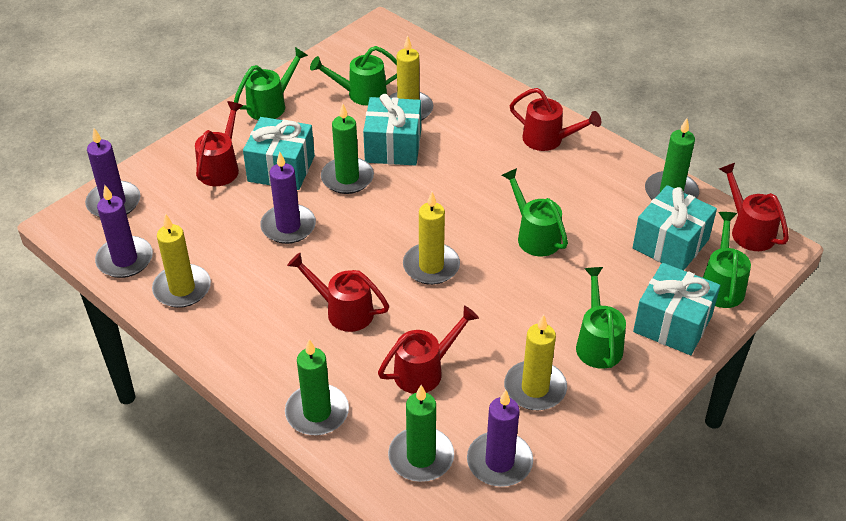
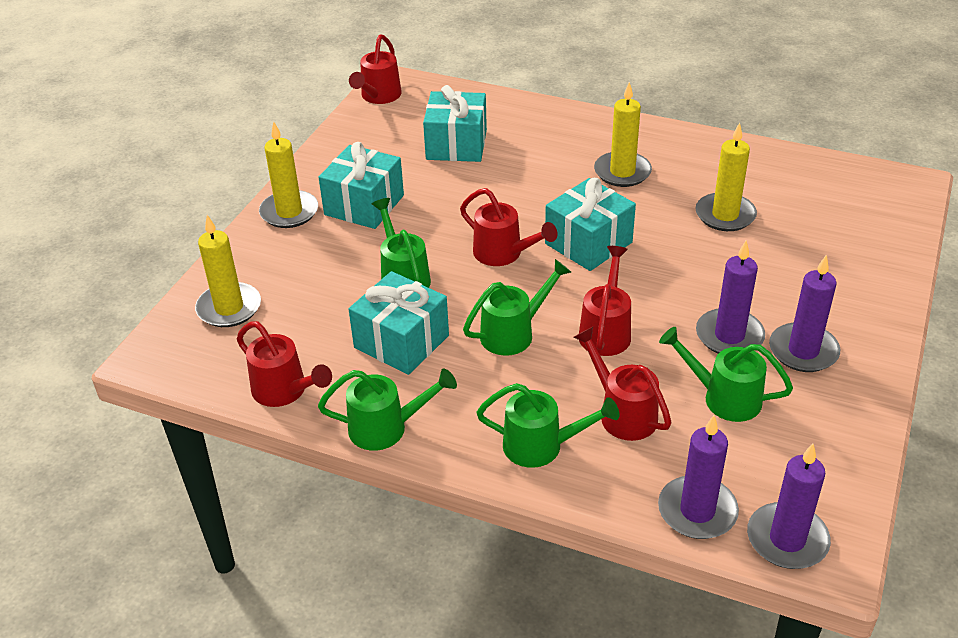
green candle: [285,339,349,435] [321,104,374,194] [388,385,454,482] [645,118,699,200] = 4 -> none = 0

